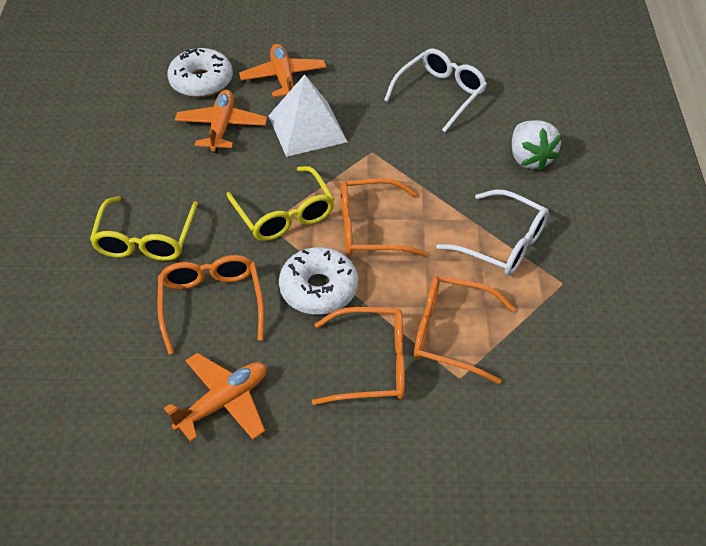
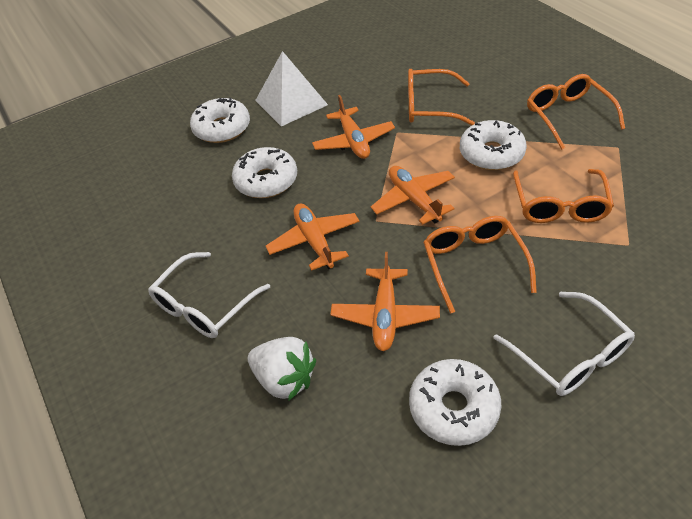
orange plane: [164,353,267,442] [175,90,267,153] [239,44,326,97] = 3 -> [266,203,360,271] [312,95,395,159] [331,252,440,351] [371,166,455,225] = 4
white donut: [167,48,233,98] [279,247,358,315] = 2 -> [190,98,250,143] [232,147,297,198] [409,359,501,446] [460,120,527,170] = 4
yellow glasses: [90,196,198,261] [227,166,335,241] = 2 -> none = 0

